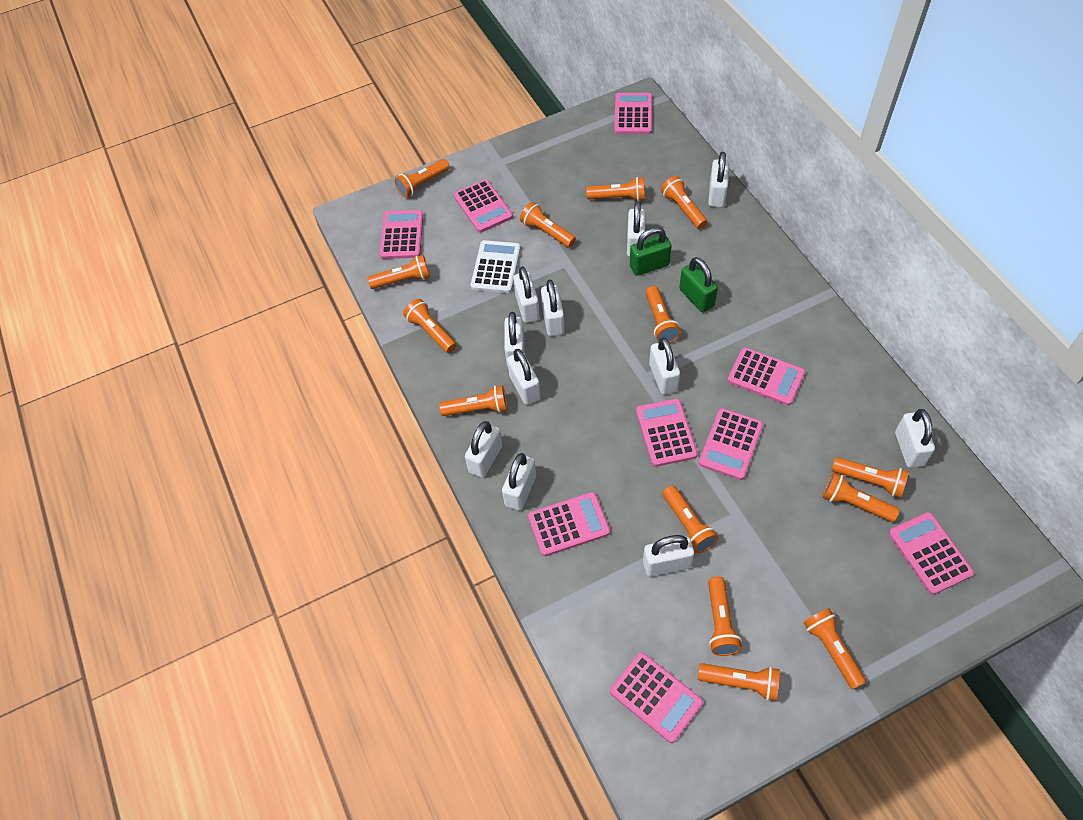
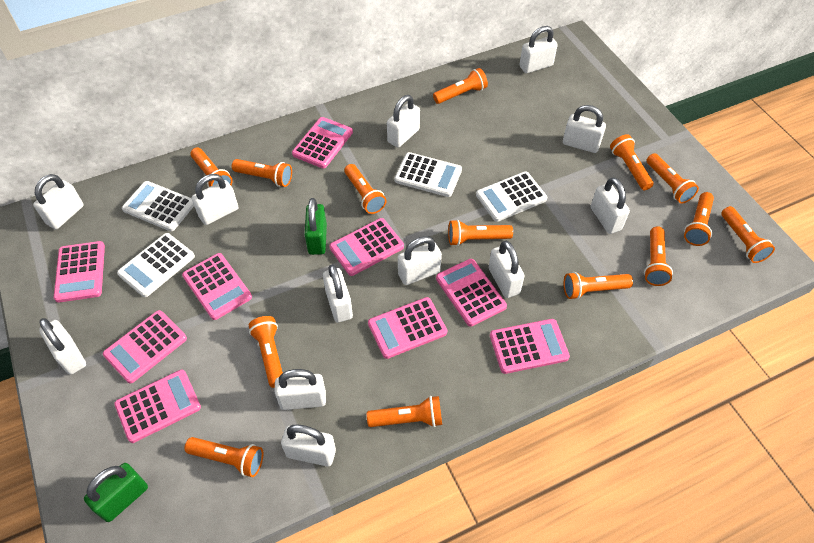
white calculator: [471,240,521,293] = 1 -> [117,233,195,297] [122,181,194,231] [394,152,462,197] [476,171,547,222] = 4
white padlock: [465,421,503,478] [502,453,536,511] [504,312,525,366] [507,349,541,405] [513,267,540,323] [541,280,565,336] [627,202,646,257] [643,535,694,576] [649,337,680,395] [708,152,729,207] [895,409,935,468] = 11 -> [33,174,84,229] [39,318,86,375] [192,174,238,225] [275,369,326,410] [281,424,336,467] [323,264,353,322] [387,95,420,148] [398,236,442,285] [489,241,524,298] [519,26,558,73] [563,105,606,153] [591,177,630,234] = 12

